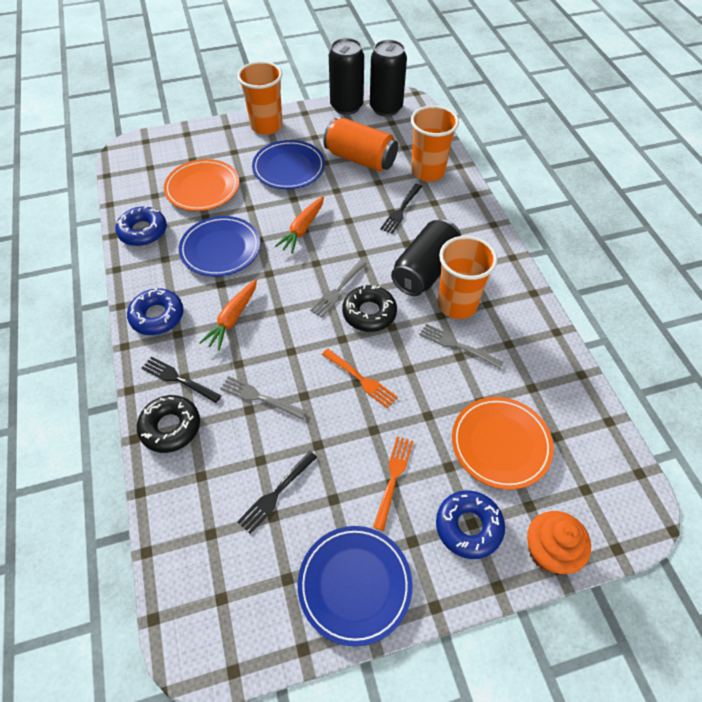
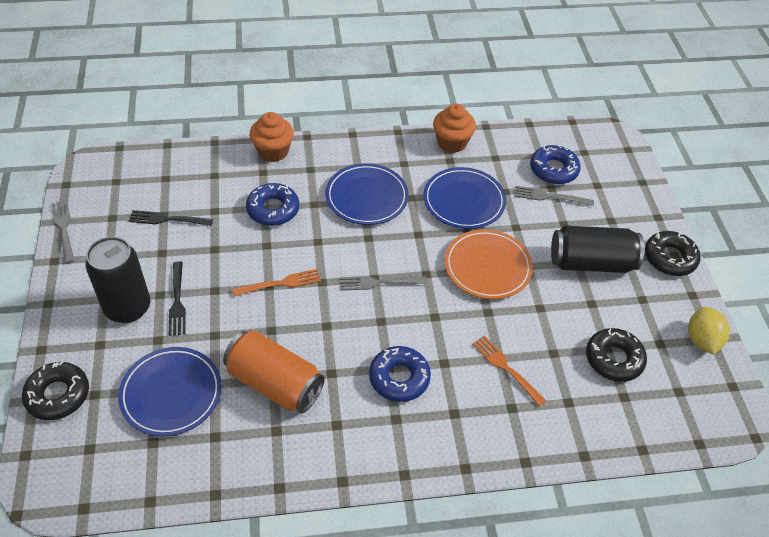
black can: [329,38,364,115] [370,40,407,117] [391,219,461,296] = 3 -> [85,237,150,323] [551,226,644,273] = 2
black donut: [137,395,200,453] [342,285,397,332] = 2 -> [22,361,89,420] [586,328,647,382] [645,231,700,276] = 3
black fork: [142,356,222,403] [237,451,317,534] [380,184,422,234] = 3 -> [129,210,213,226] [169,261,186,336] = 2
orange carrot: [199,279,257,351] [274,196,324,254] = 2 -> none = 0
orange cup: [237,61,283,135] [411,105,459,182] [437,236,498,319] = 3 -> none = 0
orange cupcake: [527,511,591,574] = 1 -> [250,112,294,162] [433,104,476,153] = 2
orange plate: [164,159,239,211] [452,397,554,490] = 2 -> [444,229,533,299] = 1
yellow lemon: none = 0 -> [688,307,730,354] = 1

